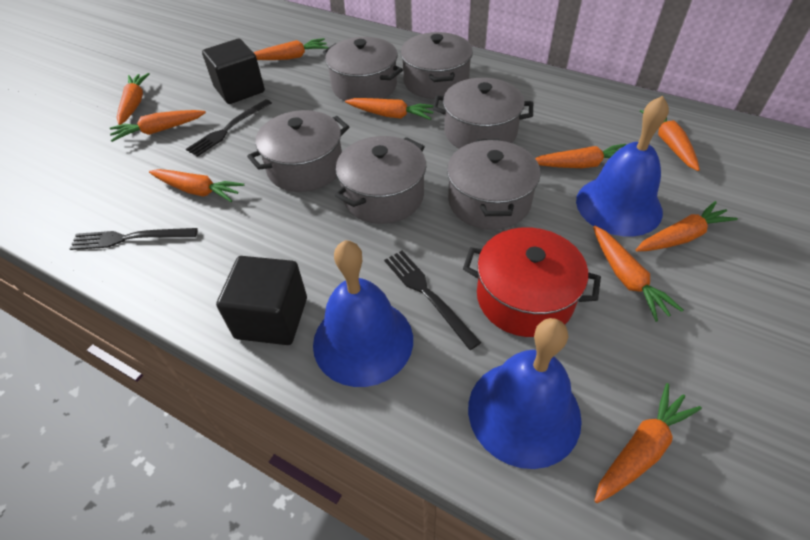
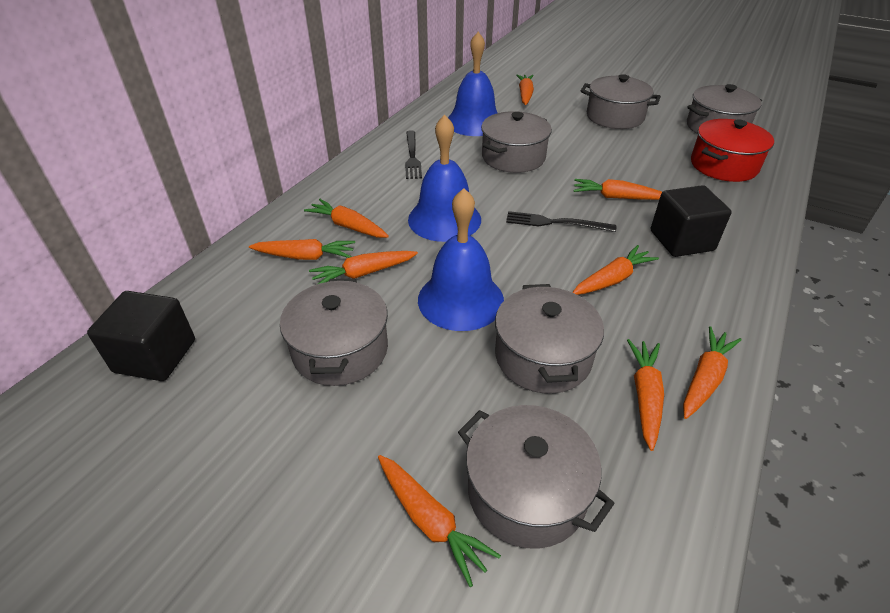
black fork: [69,228,198,250] [186,99,272,157] [384,251,481,350] = 3 -> [405,130,422,179] [506,211,616,232] = 2
orange carrot: [110,110,206,142] [117,73,150,125] [149,169,244,202] [253,38,328,60] [345,98,433,120] [535,144,626,168] [593,226,683,322] [594,383,702,503] [636,201,738,251] [640,110,700,171] = 10 -> [249,239,355,260] [304,199,389,238] [309,251,418,284] [378,455,501,587] [516,74,534,105] [572,245,659,295] [573,179,662,200] [627,339,664,451] [683,326,742,419] = 9

